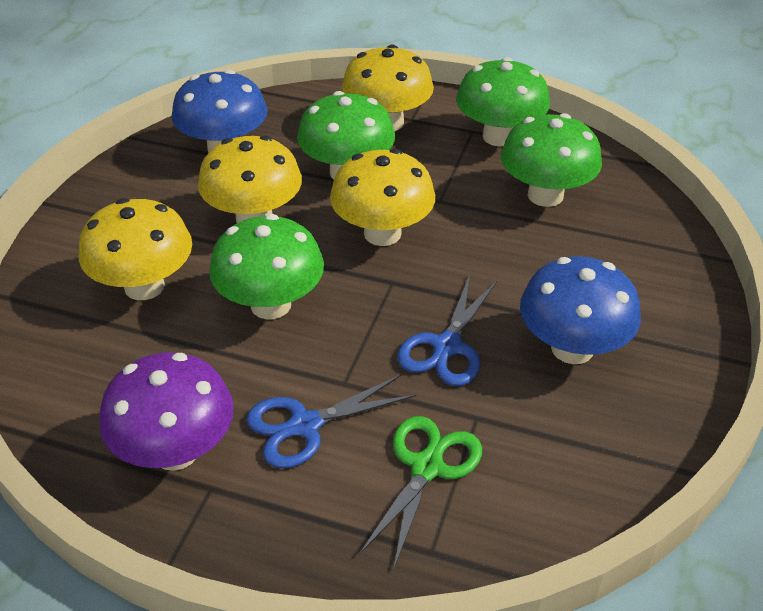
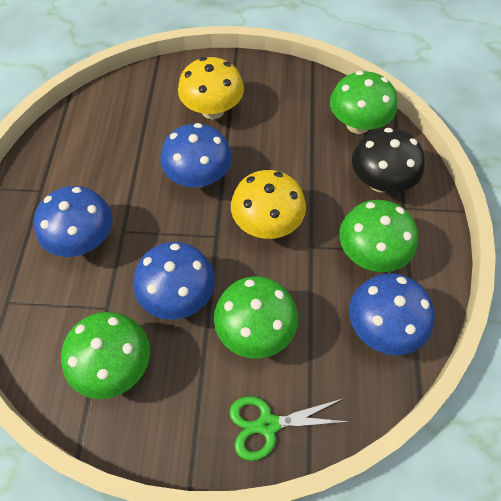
black mushroom: none = 0 -> [352,128,425,192] = 1
blue mushroom: [172,70,267,153] [520,256,641,364] = 2 -> [34,186,113,257] [133,242,215,320] [160,123,232,188] [349,273,435,355] = 4
blue scissors: [246,374,416,468] [397,275,498,386] = 2 -> none = 0
purple mushroom: [99,352,234,471] = 1 -> none = 0
yellow mushroom: [79,198,192,300] [198,135,302,223] [330,149,435,246] [342,44,434,131] = 4 -> [178,57,244,119] [231,170,306,239] = 2

